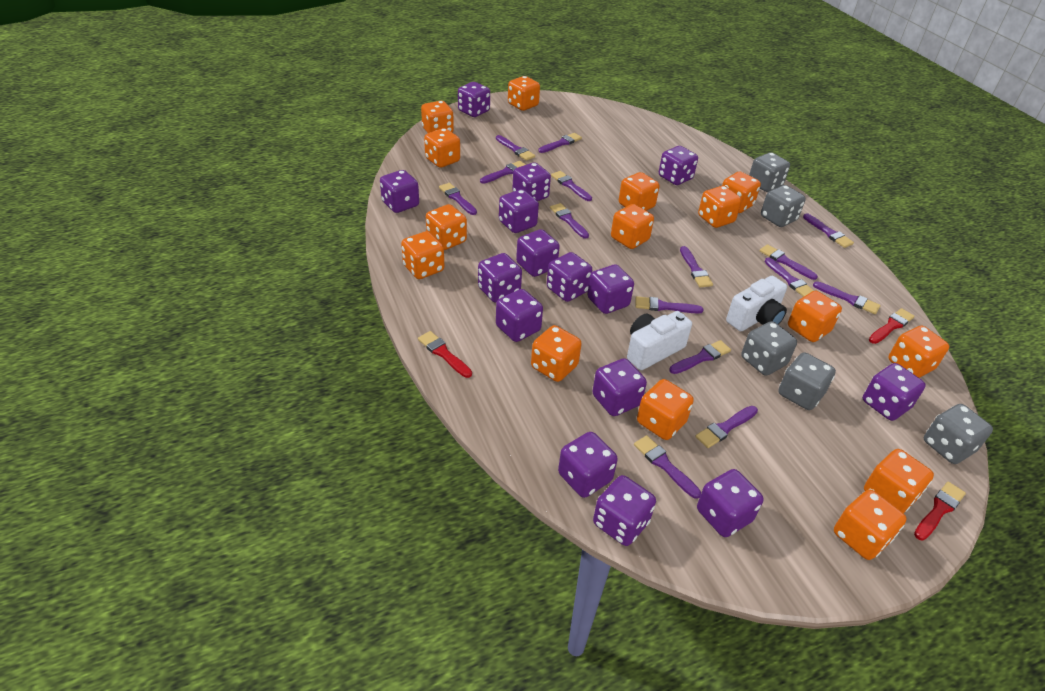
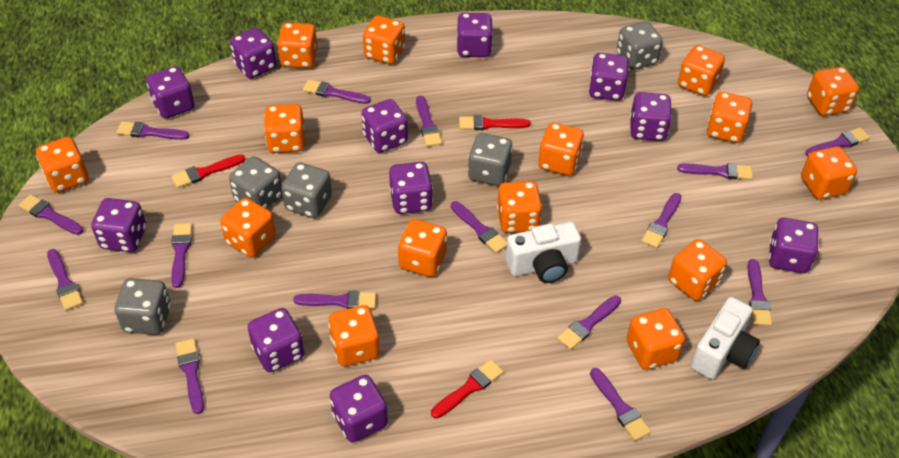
purple dice: [380,170,419,213] [458,82,490,117] [478,253,522,303] [496,289,543,342] [499,189,539,233] [512,162,551,201] [516,229,560,277] [547,252,592,302] [558,432,618,498] [587,264,634,314] [592,358,647,416] [593,475,656,546] [659,146,698,185] [697,469,764,537] [863,363,926,421] = 15 -> [91,198,146,252] [146,66,195,119] [230,28,277,79] [248,308,304,372] [330,375,388,443] [362,99,408,153] [389,162,433,214] [457,13,493,57] [589,53,629,101] [630,92,672,141] [769,218,819,273] = 11

